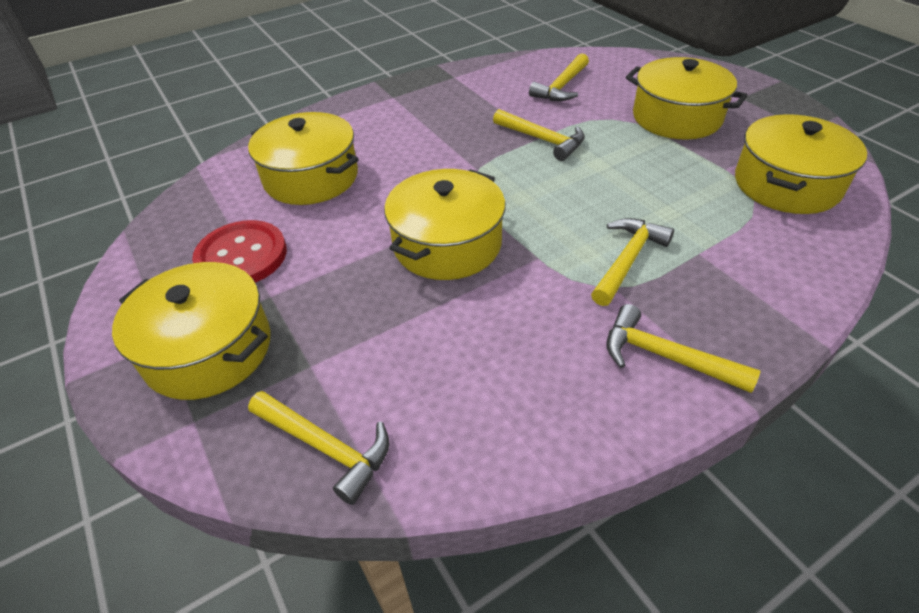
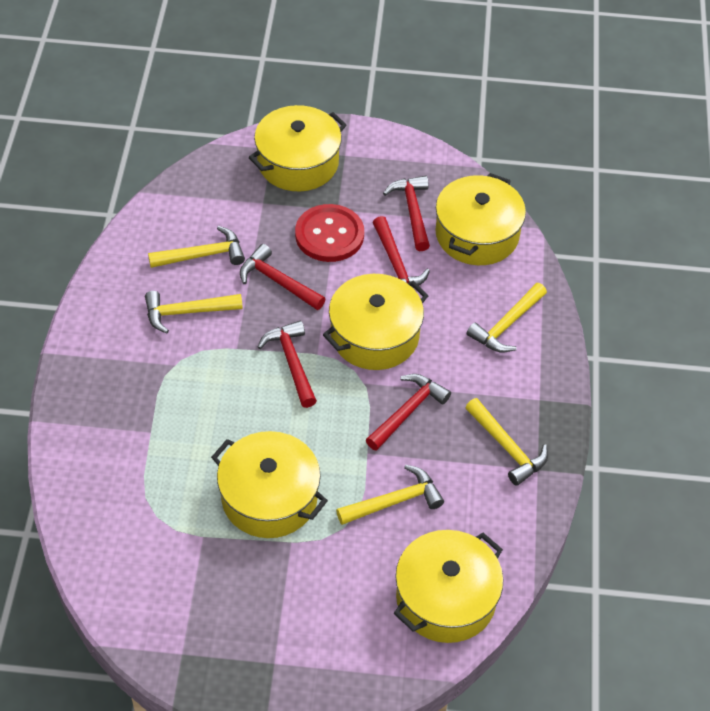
red hammer: none = 0 -> [240,244,326,310] [258,321,317,408] [366,374,451,451] [373,216,430,288] [383,176,430,251] = 5

